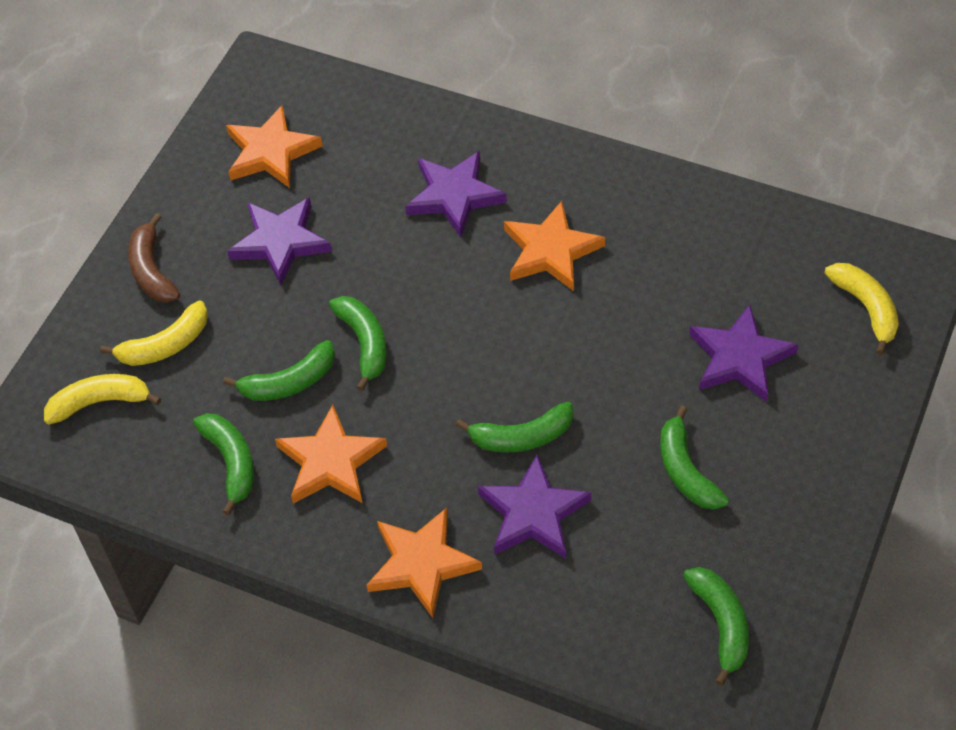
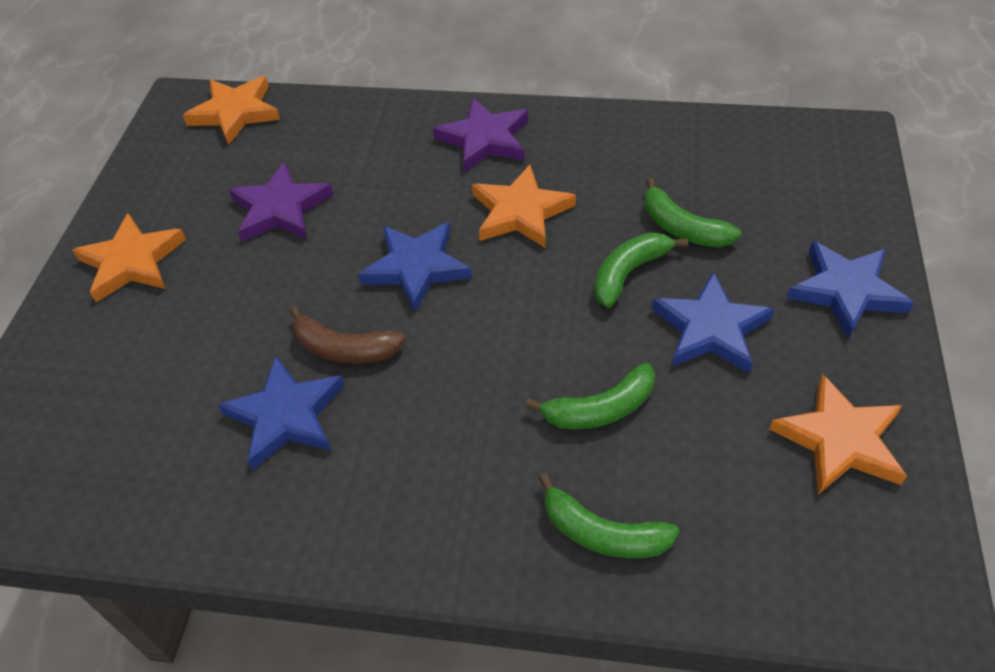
blue star: none = 0 -> [218,356,345,470] [358,222,472,312] [652,272,774,374] [786,241,914,339] = 4
green banana: [193,413,254,515] [223,340,335,401] [329,296,387,391] [456,402,573,453] [660,405,729,510] [683,567,749,686] = 6 -> [525,363,655,430] [539,473,679,559] [594,232,688,308] [644,178,741,248] = 4
purple star: [227,197,332,285] [405,151,507,237] [478,455,592,559] [689,304,798,402] = 4 -> [228,162,333,242] [433,98,528,172] = 2
yellow banana: [44,374,161,425] [100,301,208,366] [824,263,899,355] = 3 -> none = 0

